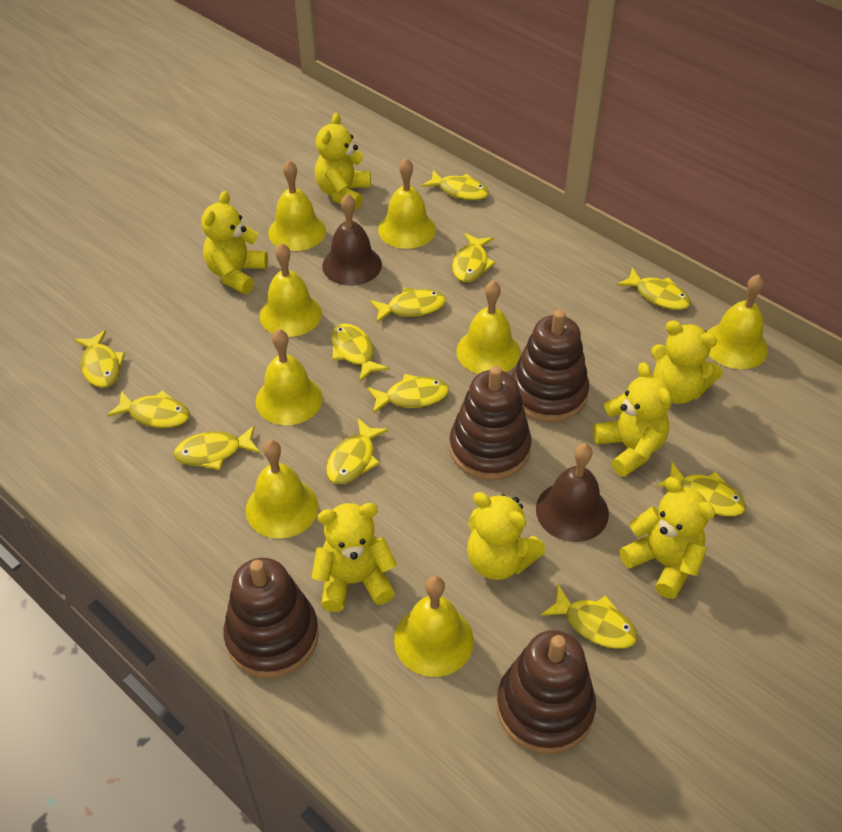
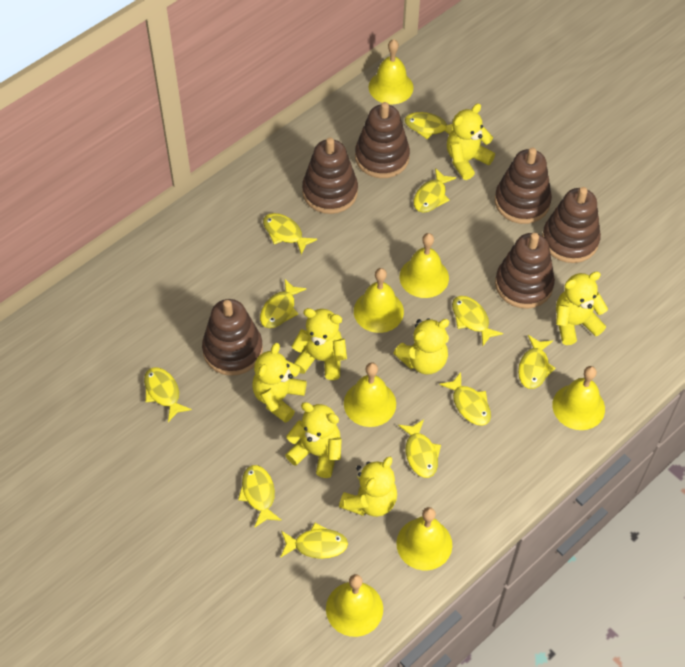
brown bell: [322,194,382,286] [536,443,609,542] = 2 -> none = 0
brown stacking toy: [223,558,319,678] [450,366,531,480] [497,630,596,754] [512,310,589,423] = 4 -> [202,299,263,376] [302,137,358,214] [355,102,410,178] [495,148,552,224] [495,233,555,309] [542,187,601,263] = 6
yellow bell: [246,440,319,539] [256,329,322,425] [260,243,322,337] [268,161,326,251] [378,158,436,249] [394,576,474,677] [456,280,521,374] [707,274,768,369] = 8 -> [326,574,383,637] [344,363,396,427] [354,268,404,333] [369,39,413,104] [396,507,452,570] [400,233,449,298] [552,366,605,430] = 7
yellow fish: [74,330,125,388] [107,390,190,428] [174,426,260,470] [326,418,389,484] [331,323,389,381] [367,374,449,414] [370,288,446,323] [421,170,489,200] [452,233,496,282] [541,585,638,649] [616,267,691,310] [656,462,746,517] = 12 -> [144,367,192,422] [238,465,282,527] [260,279,306,328] [263,213,317,255] [281,523,348,559] [398,419,441,478] [405,112,453,139] [414,168,456,213] [439,372,491,426] [452,296,503,346] [518,335,556,389] = 11

